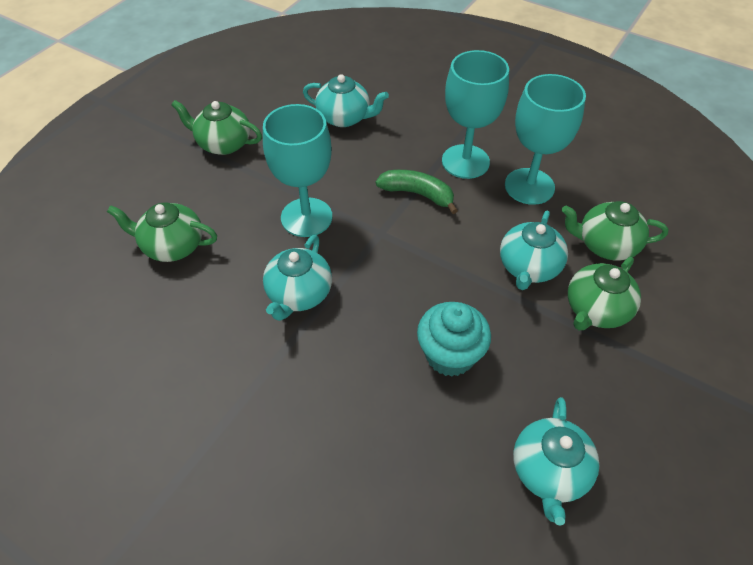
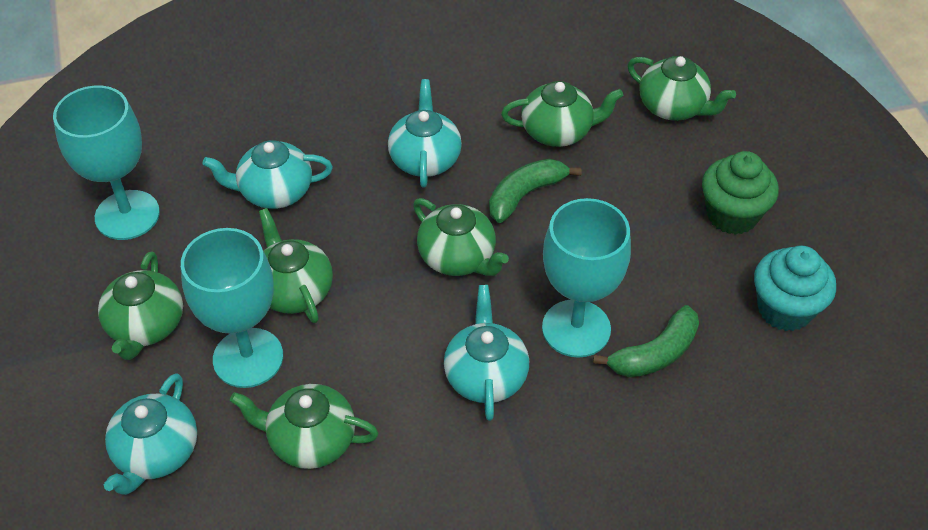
green banana: [376,170,458,214] = 1 -> [489,159,582,223] [593,305,699,377] = 2
green cupcake: none = 0 -> [702,151,779,235] = 1
green teapot: [107,203,217,262] [171,100,262,155] [562,201,668,261] [568,257,641,330] = 4 -> [98,252,183,360] [230,384,378,469] [259,208,333,323] [413,198,509,276] [501,81,623,147] [628,56,736,121] = 6

